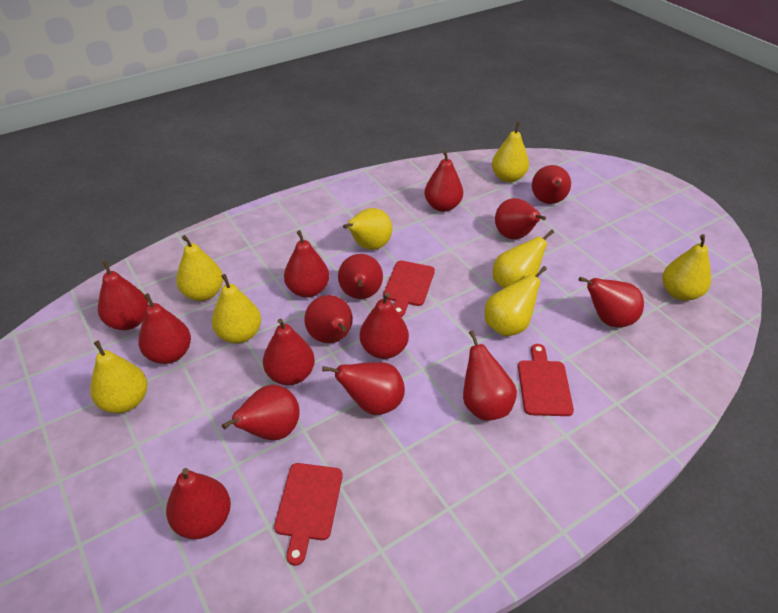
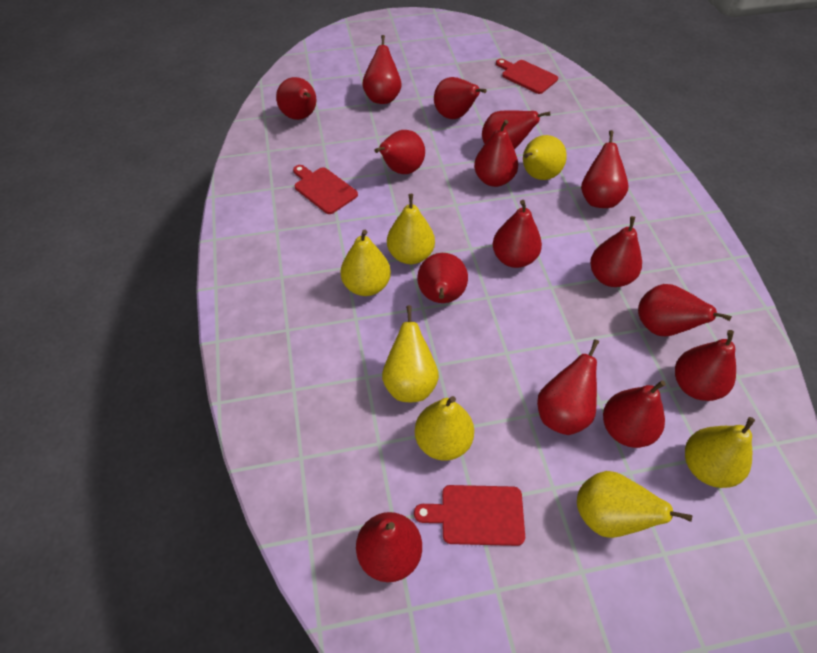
yellow pear: [90,340,147,413] [176,235,223,301] [212,274,261,344] [343,208,392,250] [485,266,547,336] [492,122,529,182] [493,230,554,289] [663,234,711,301] = 8 -> [340,230,391,296] [382,305,439,402] [387,194,435,264] [415,396,474,461] [523,135,567,180] [577,471,693,538] [685,417,755,488] = 7

